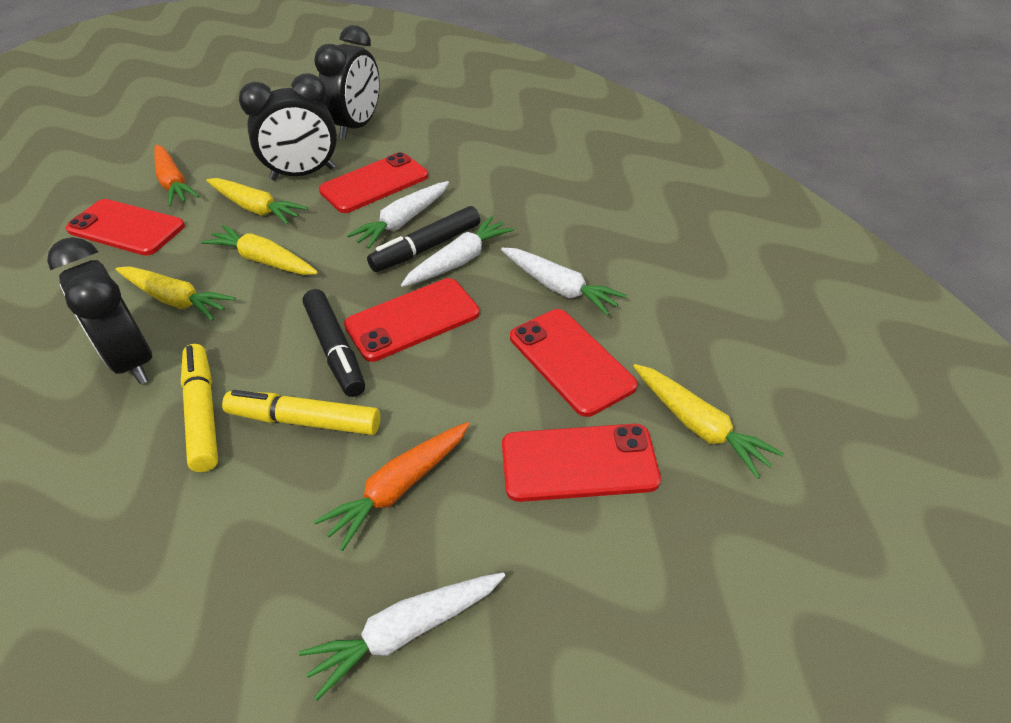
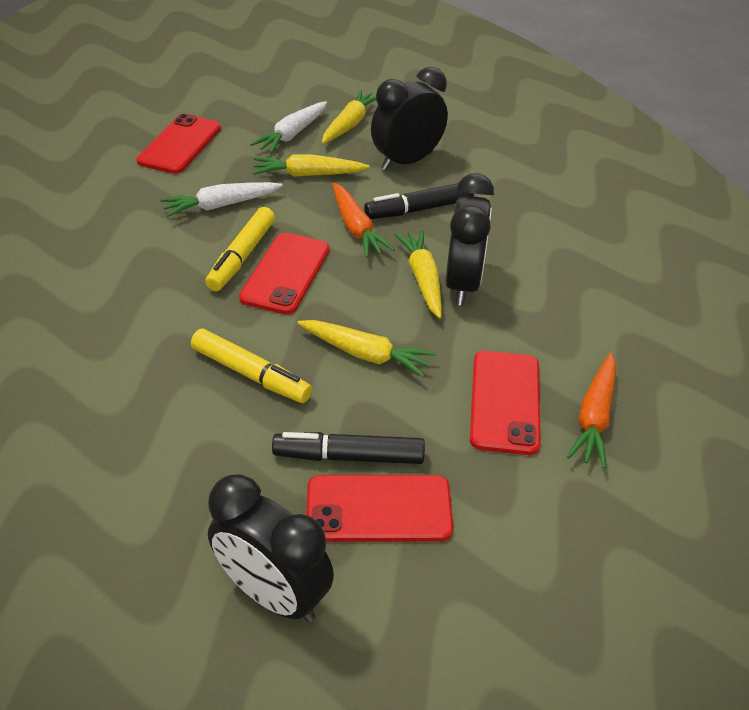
red phone: [66,199,185,256] [319,152,428,213] [344,278,479,362] [502,424,661,502] [510,309,637,417] = 5 -> [136,114,221,174] [239,233,330,315] [307,475,453,542] [470,351,541,455] = 4
white carrot: [299,572,505,701] [347,181,449,249] [401,216,514,287] [501,248,627,316] = 4 -> [160,182,282,217] [250,101,327,154] = 2

